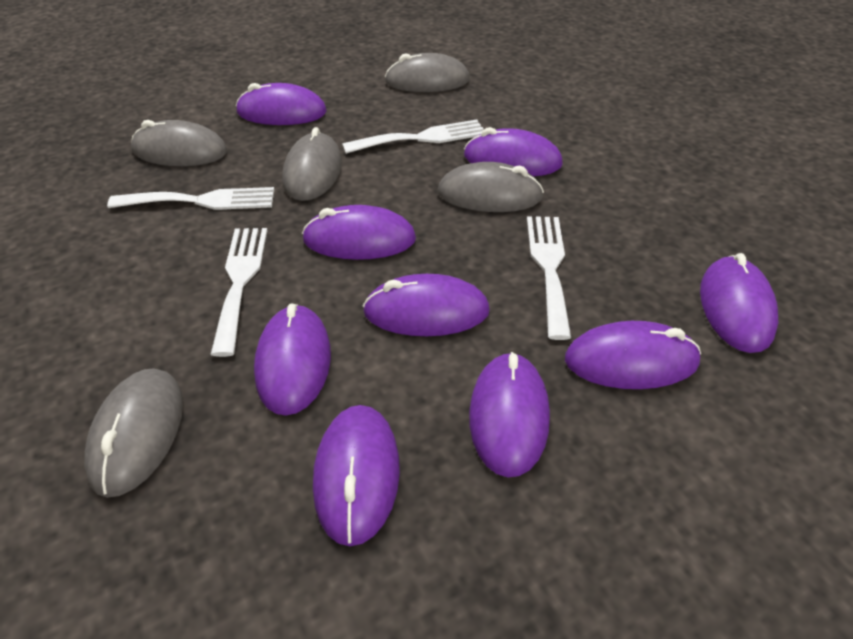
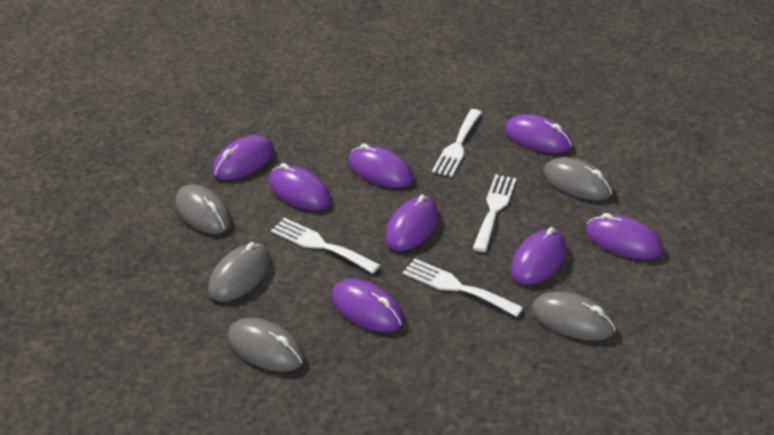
purple mouse: [236,83,327,125] [254,304,331,416] [302,205,416,260] [313,405,400,546] [363,274,490,336] [464,127,563,176] [469,352,550,477] [565,321,701,389] [700,253,778,353] = 9 -> [212,135,274,180] [269,163,331,210] [331,279,404,332] [349,143,413,188] [385,195,438,251] [505,114,572,153] [510,227,566,285] [586,213,663,259] = 8

